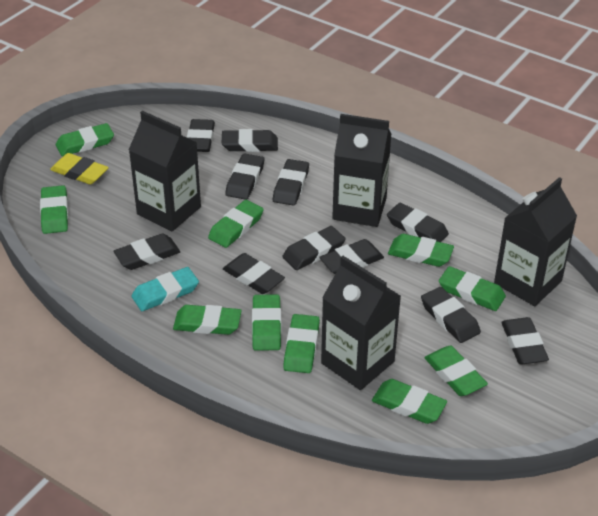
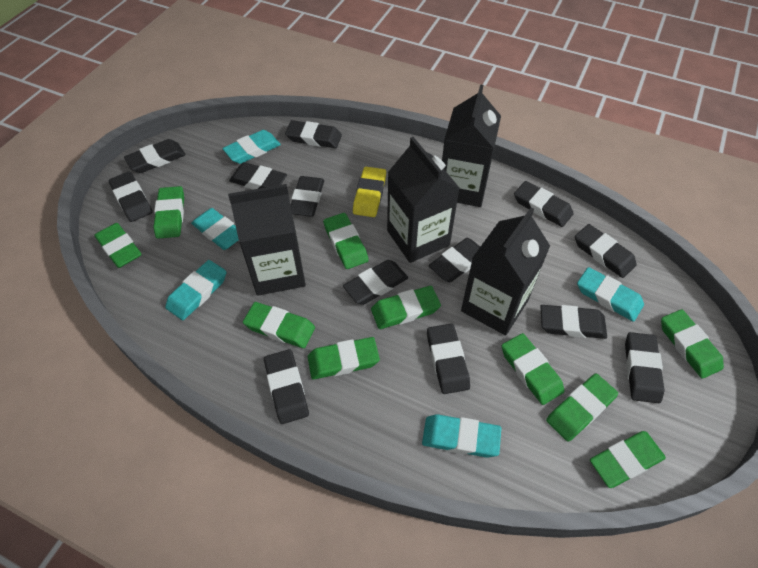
black eraser: [114,234,180,270] [187,119,215,152] [222,129,278,152] [223,253,285,294] [225,153,264,200] [273,159,309,206] [282,226,346,270] [319,239,384,274] [387,203,449,242] [421,287,481,343] [501,317,549,365] = 11 -> [108,171,153,222] [124,139,186,173] [229,162,287,190] [264,349,309,424] [285,120,342,148] [291,176,324,217] [343,260,408,305] [427,324,470,394] [429,238,480,282] [514,181,574,227] [540,305,607,339] [575,224,637,278] [625,332,664,403] = 13
turquoise eraser: [132,267,199,311] = 1 -> [165,260,226,320] [191,208,239,250] [222,130,281,164] [422,414,501,458] [577,267,644,322] = 5

